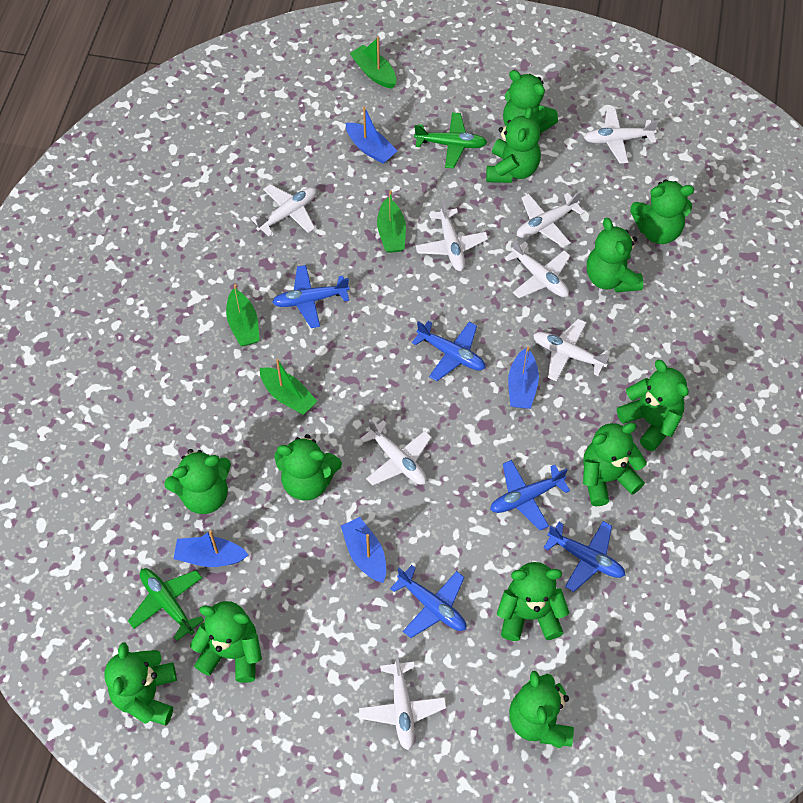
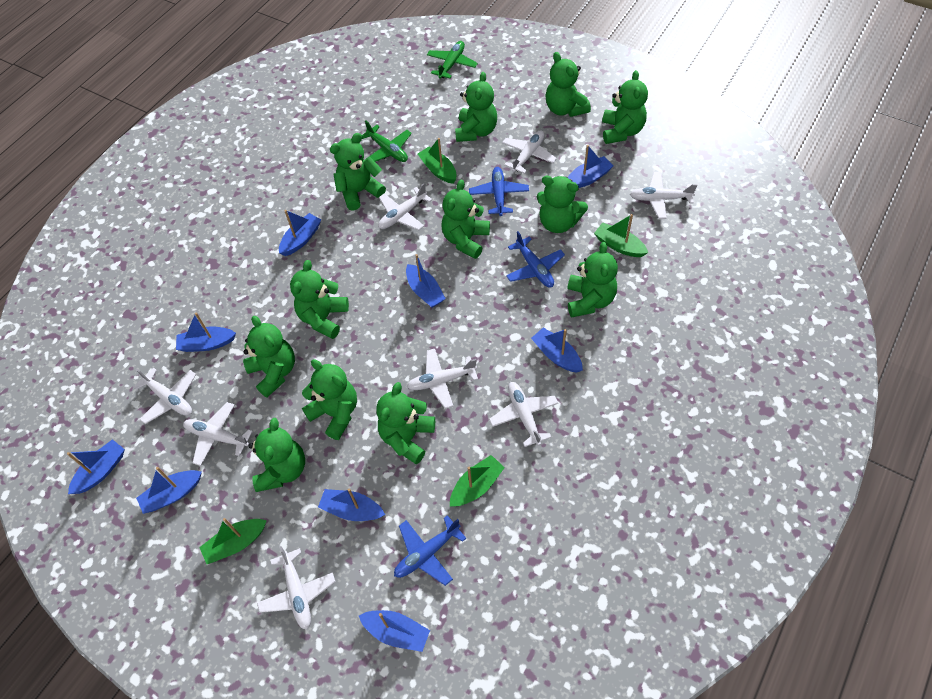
blue boat: [174,530,249,567] [341,517,386,583] [346,106,398,164] [508,347,539,409] = 4 -> [67,439,125,494] [136,467,202,514] [176,313,236,352] [279,210,321,256] [318,488,385,521] [359,610,430,652] [406,254,446,308] [531,328,583,373] [567,145,614,188] = 9
blue plane: [272,265,350,328] [390,565,466,638] [412,321,485,381] [490,460,570,530] [543,521,625,592] = 5 -> [394,515,466,586] [469,167,529,216] [506,231,565,287] = 3

